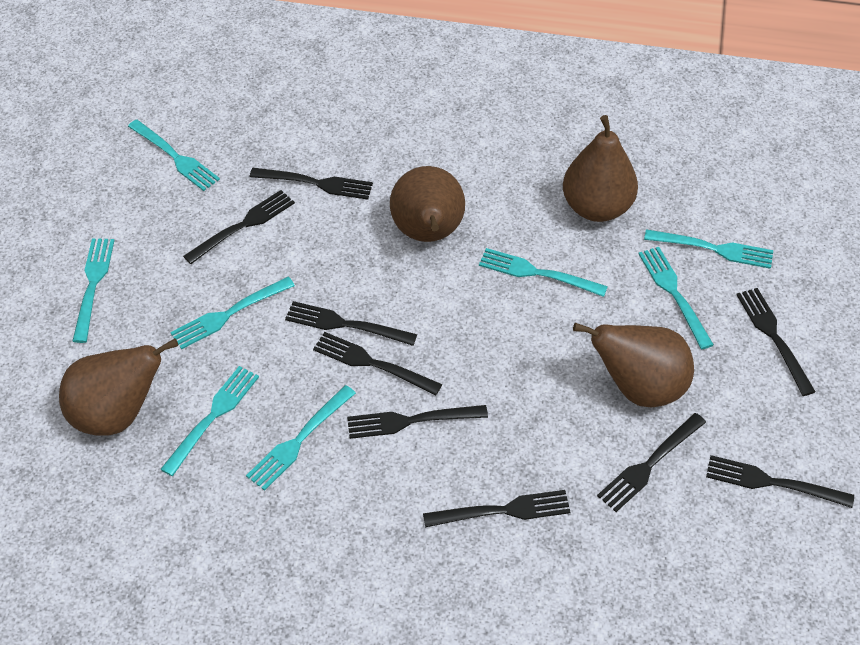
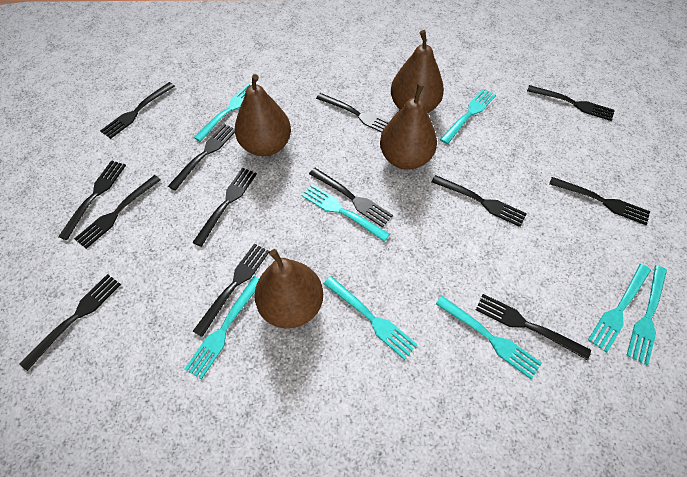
black fork: [183,190,295,264] [250,168,373,200] [285,301,417,346] [313,332,442,395] [347,405,488,439] [423,490,571,527] [597,413,706,512] [706,455,854,508] [736,288,816,396] = 9 -> [20,274,121,371] [58,160,126,240] [74,175,161,249] [100,82,175,139] [168,124,235,191] [192,168,257,247] [193,243,270,337] [309,168,393,228] [316,93,389,132] [432,175,527,227] [476,294,591,360] [527,85,615,121] [549,177,650,225] = 13

